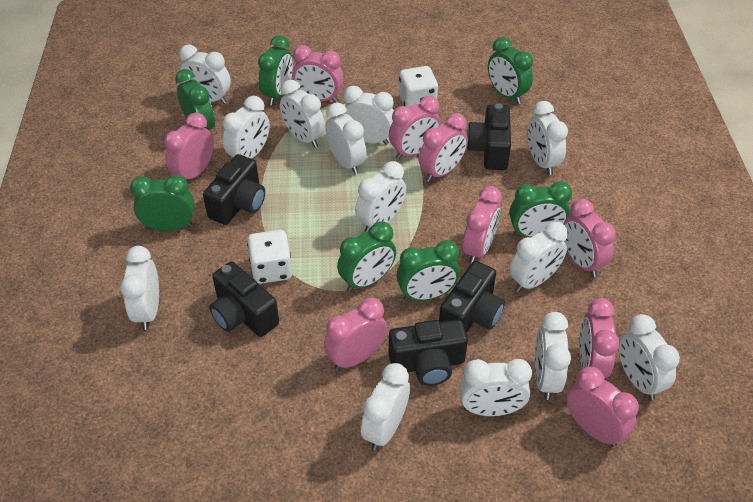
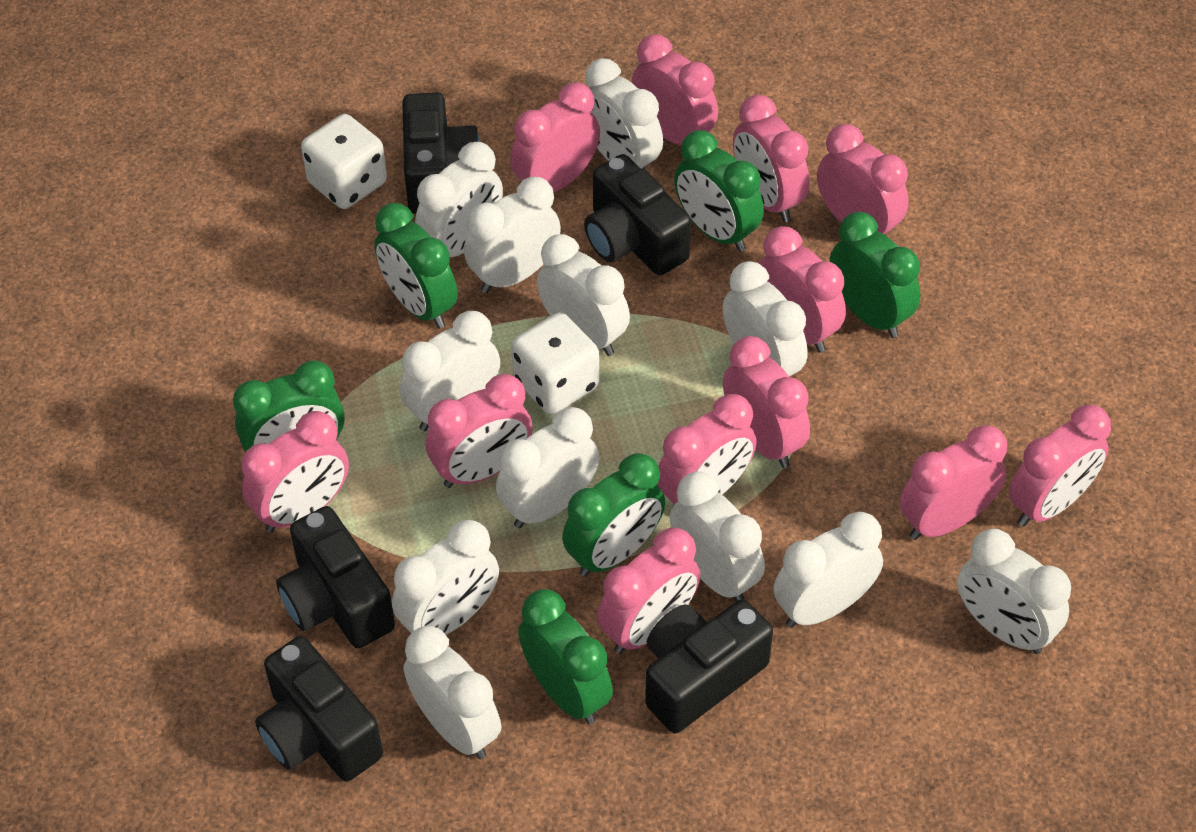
green clock: [130,175,194,231] [175,69,215,130] [258,35,293,105] [337,221,396,292] [396,240,460,301] [488,37,533,104] [509,181,572,237] = 7 -> [233,360,345,452] [374,203,458,329] [518,589,613,724] [562,453,665,577] [674,130,764,252] [830,212,920,338] = 6
pink clock: [164,112,214,179] [292,45,344,103] [324,297,388,370] [389,96,441,160] [419,113,468,182] [463,186,502,264] [564,199,616,277] [567,366,639,447] [579,298,620,378] = 9 -> [241,411,349,532] [426,374,533,488] [510,83,600,192] [597,528,701,654] [631,34,718,145] [658,394,757,507] [723,336,810,468] [733,95,809,222] [759,226,846,353] [817,124,909,236] [900,425,1007,540] [1009,405,1111,527] = 12
white clock: [120,246,159,330] [179,45,231,104] [222,96,270,159] [280,80,325,148] [325,102,366,175] [343,86,394,145] [355,161,406,232] [361,363,410,450] [459,359,532,416] [510,222,568,292] [527,101,568,175] [535,312,571,400] [618,314,680,400] = 13 -> [392,520,499,635] [400,311,500,431] [403,626,501,759] [415,142,503,257] [464,177,561,293] [496,407,599,528] [537,234,630,356] [585,58,663,169] [670,472,765,601] [723,261,808,377] [773,512,883,628] [957,529,1071,654] = 12

